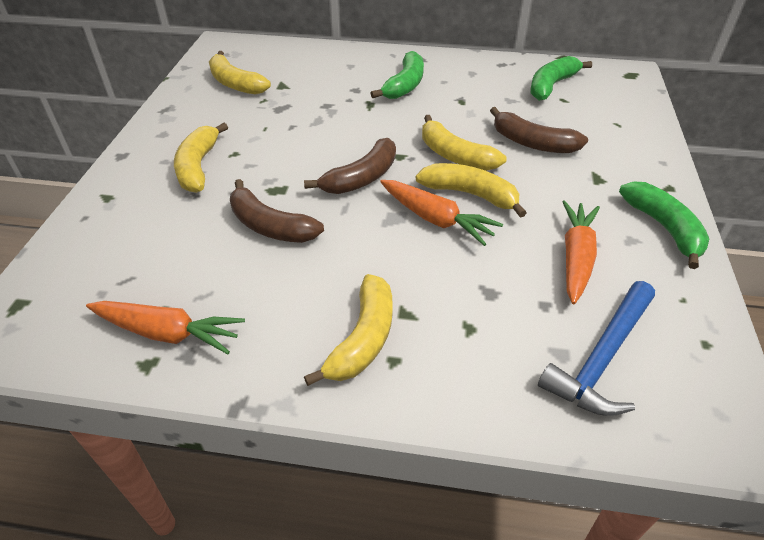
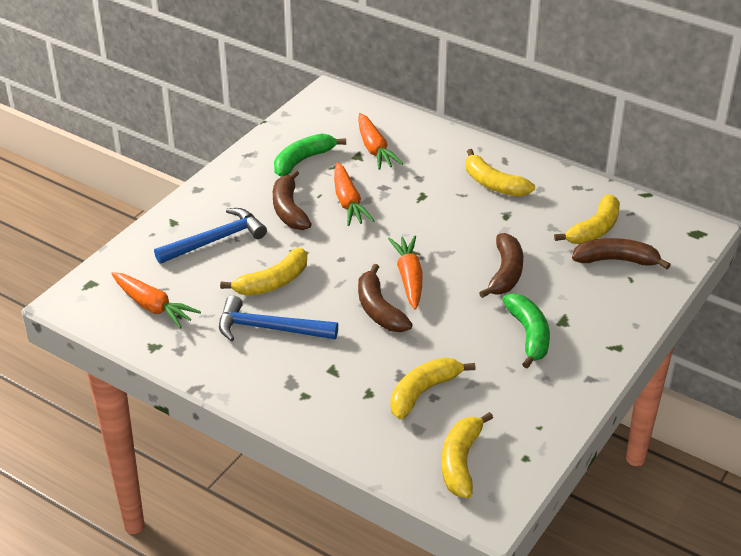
blue hammer: [538,281,655,416] = 1 -> [154,208,267,264] [219,296,338,342] = 2
brown banana: [230,179,324,243] [304,138,396,194] [490,107,588,153] = 3 -> [273,170,312,230] [358,264,413,332] [479,233,523,298] [572,238,671,269] = 4
green banana: [371,51,424,99] [530,56,592,101] [619,182,709,269] = 3 -> [274,134,346,177] [502,294,550,368] = 2
orange carrot: [86,301,245,354] [380,180,503,246] [562,200,600,304] = 3 -> [111,272,201,329] [334,162,375,226] [358,113,403,170] [388,236,423,310] = 4

